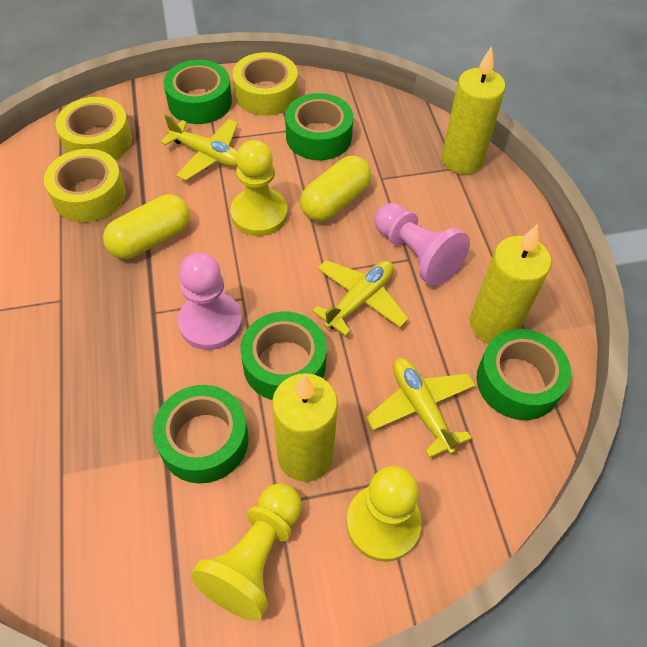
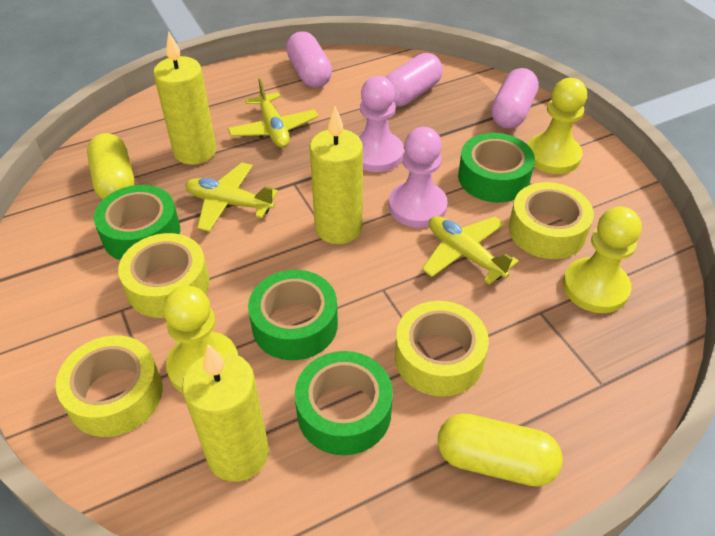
green tape: [153,385,248,484] [164,60,232,124] [240,311,327,400] [285,93,353,160] [476,329,571,420] = 5 -> [94,185,180,260] [248,270,338,360] [295,351,393,455] [458,133,535,202] = 4
pink capsule: none = 0 -> [286,32,332,88] [386,53,443,106] [491,68,539,129] = 3
yellow tape: [44,149,125,222] [55,97,132,160] [233,52,298,116] = 3 -> [55,335,162,437] [118,233,210,318] [395,301,489,397] [509,182,594,259] = 4

